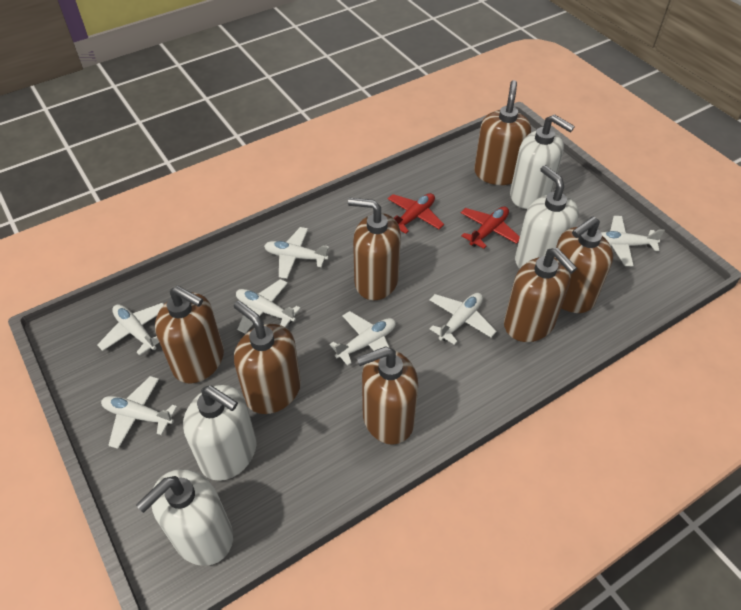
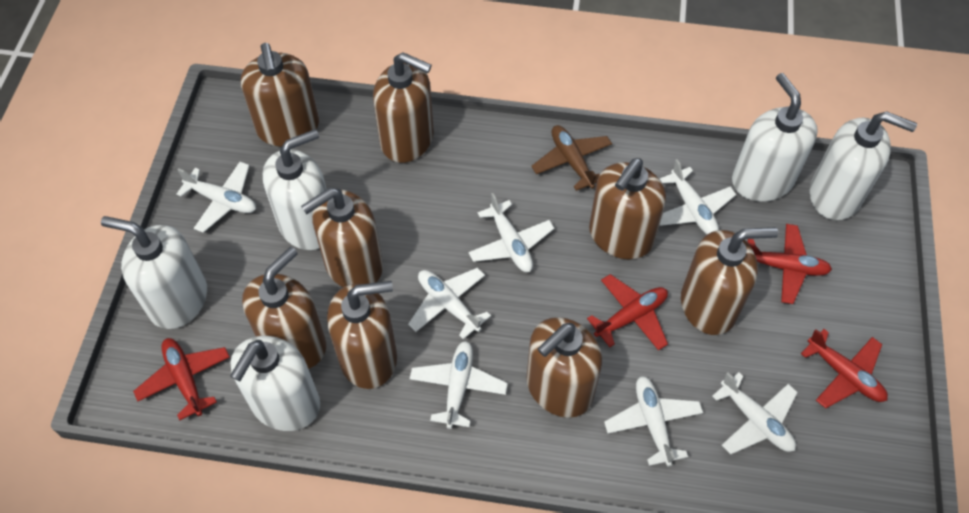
brown plane: none = 0 -> [531,125,612,191] = 1
brown soap dispenser: [155,286,224,383] [234,301,301,414] [348,198,401,300] [356,347,418,445] [474,80,531,185] [504,248,577,342] [554,216,613,313] = 7 -> [241,43,319,147] [242,247,326,369] [301,188,383,287] [327,281,397,389] [373,52,434,163] [527,317,602,418] [589,158,666,260] [681,227,778,335] = 8
red plane: [388,193,444,234] [461,207,520,249] = 2 -> [133,338,230,421] [587,274,668,351] [748,224,832,304] [801,329,888,408] = 4
white soap dispenser: [136,469,233,566] [183,385,257,481] [510,114,575,209] [515,165,579,269] = 4 -> [101,216,207,329] [230,336,320,431] [263,129,327,250] [732,73,818,202] [810,111,917,220] = 5

